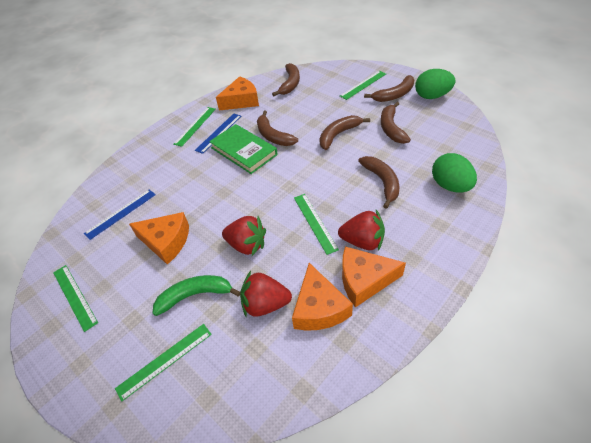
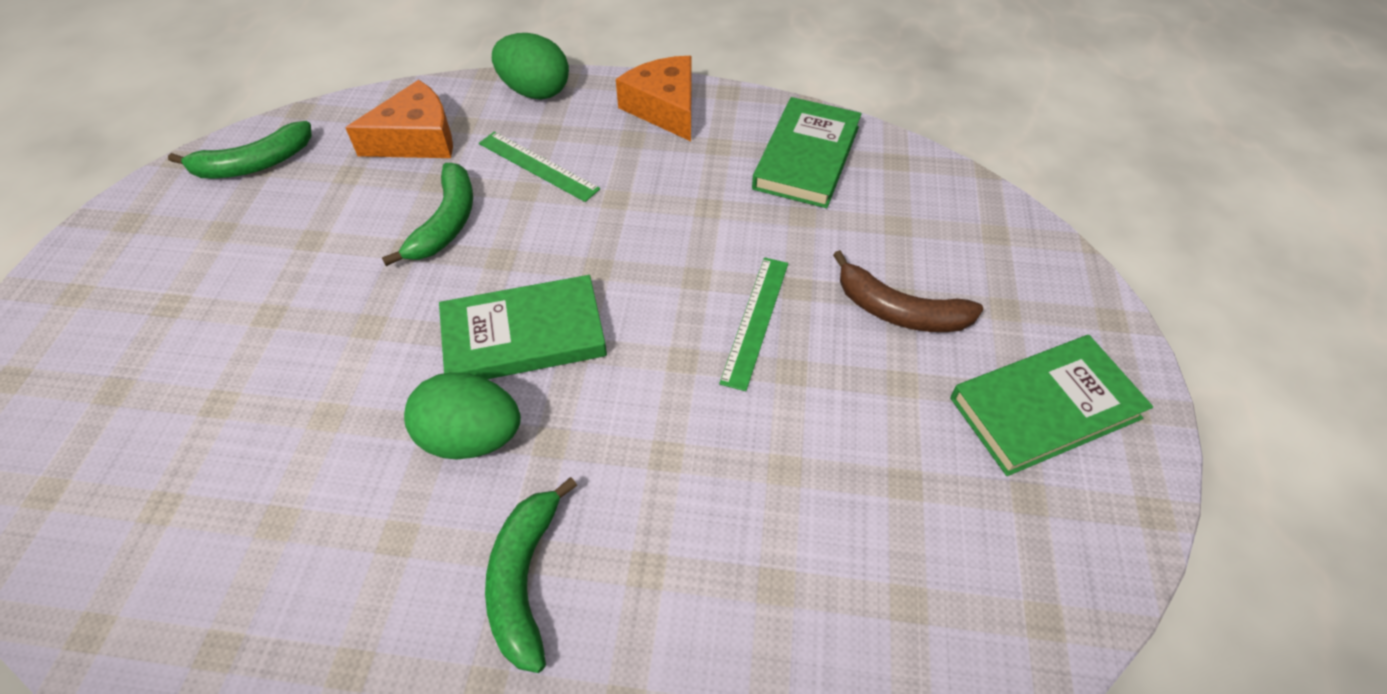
blue ruler: [84,189,156,240] [195,113,241,154] = 2 -> none = 0
brown banana: [257,111,298,146] [272,63,300,96] [320,115,370,150] [358,156,399,209] [364,75,414,102] [381,102,411,144] = 6 -> [833,250,983,332] = 1
green banana: [152,275,240,316] = 1 -> [168,121,312,178] [382,163,473,266] [485,477,577,673] = 3
green book: [209,124,278,174] = 1 -> [439,275,607,379] [752,97,862,208] [950,335,1153,476] = 3
green ruler: [53,265,98,332] [115,324,212,402] [173,107,216,147] [294,194,339,255] [340,71,386,100] = 5 -> [479,132,600,202] [719,257,788,391] = 2
orange cheese: [129,212,189,265] [216,76,259,110] [292,263,353,331] [342,246,406,307] = 4 -> [345,80,453,158] [616,56,692,141] = 2
red strawberry: [222,216,266,256] [240,271,292,317] [338,210,385,251] = 3 -> none = 0

